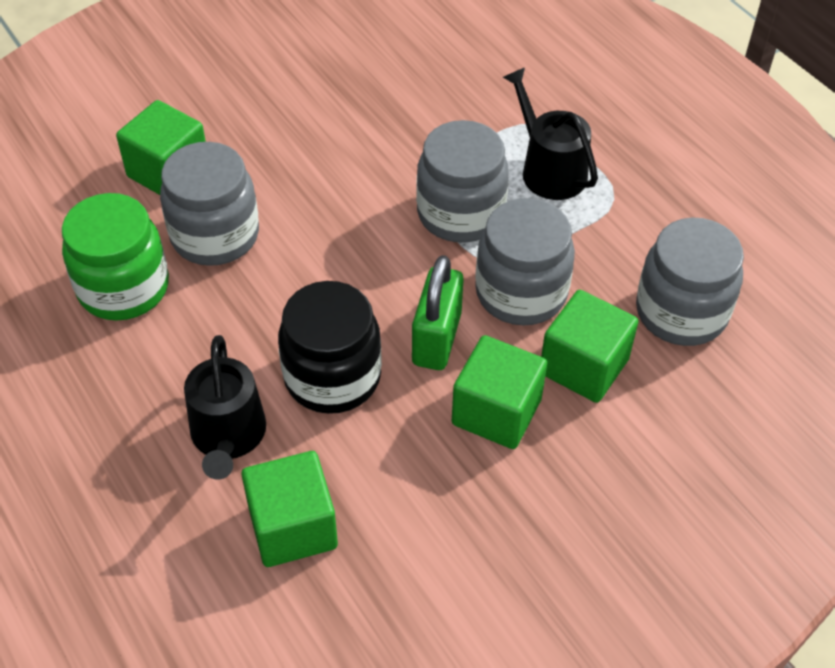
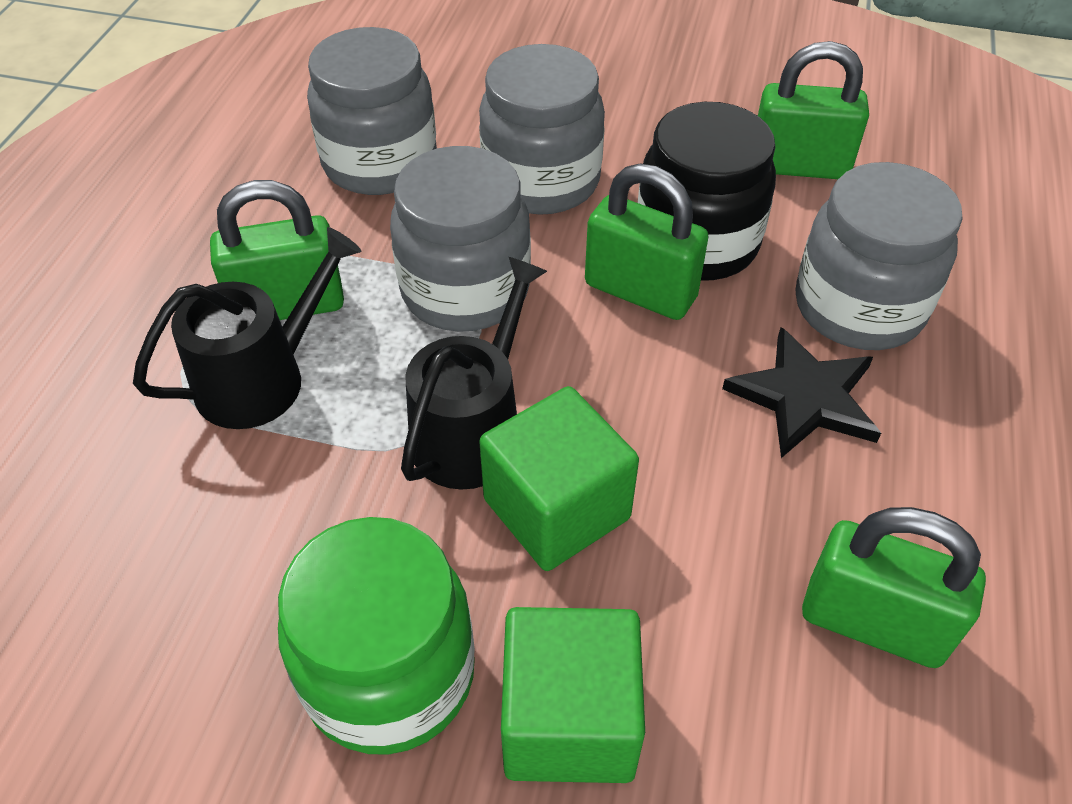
black star: none = 0 -> [722,327,881,458] = 1
green cube: [116,100,206,195] [241,451,338,567] [452,335,547,449] [541,290,639,403] = 4 -> [479,386,639,571] [501,607,645,783] = 2
green padlock: [412,255,464,370] = 1 -> [210,180,344,320] [585,164,709,320] [758,41,869,179] [802,507,986,668] = 4

